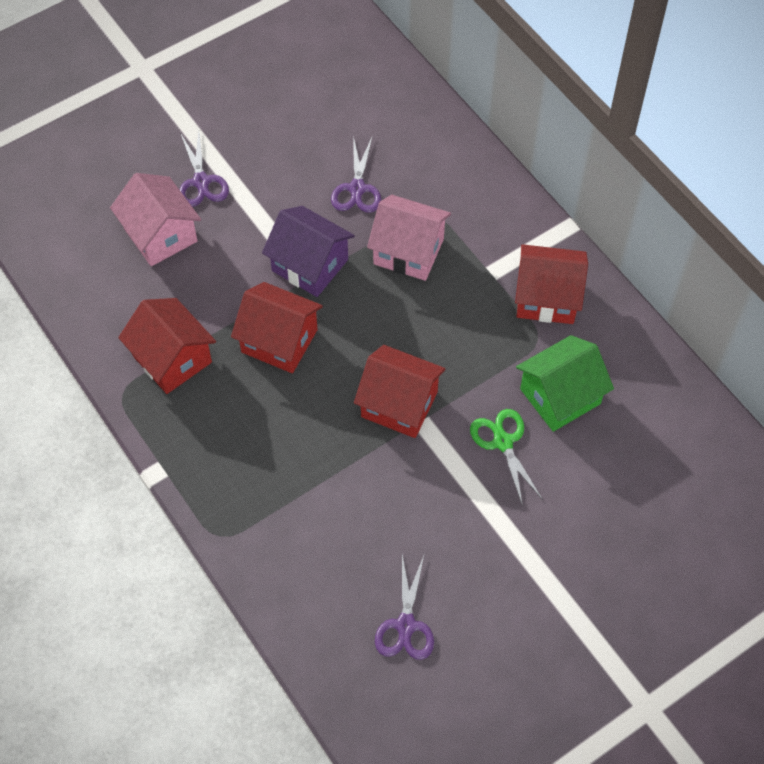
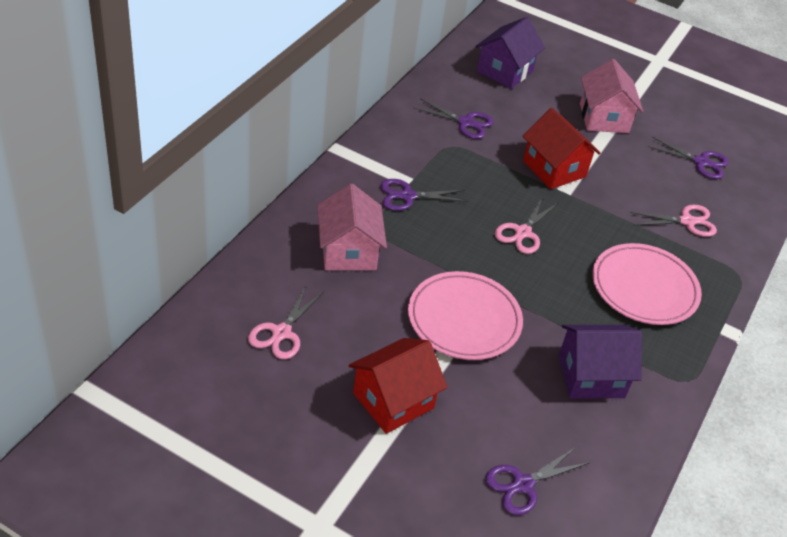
green house: [516,335,614,432] = 1 -> none = 0
green scissors: [470,409,543,506] = 1 -> none = 0
pink plate: none = 0 -> [408,271,523,360] [592,243,702,325] = 2
pink scissors: none = 0 -> [248,285,324,360] [495,198,558,254] [630,205,717,237] = 3
purple house: [262,206,355,297] = 1 -> [475,17,545,89] [559,325,642,399] = 2
purple scissors: [179,131,229,207] [331,136,381,213] [375,555,434,660] = 3 -> [381,179,468,211] [413,98,493,139] [485,447,589,515] [647,137,729,179] = 4
red house: [118,298,216,394] [231,282,323,373] [354,345,446,438] [515,244,588,324] = 4 -> [349,338,448,434] [522,108,600,189] = 2

